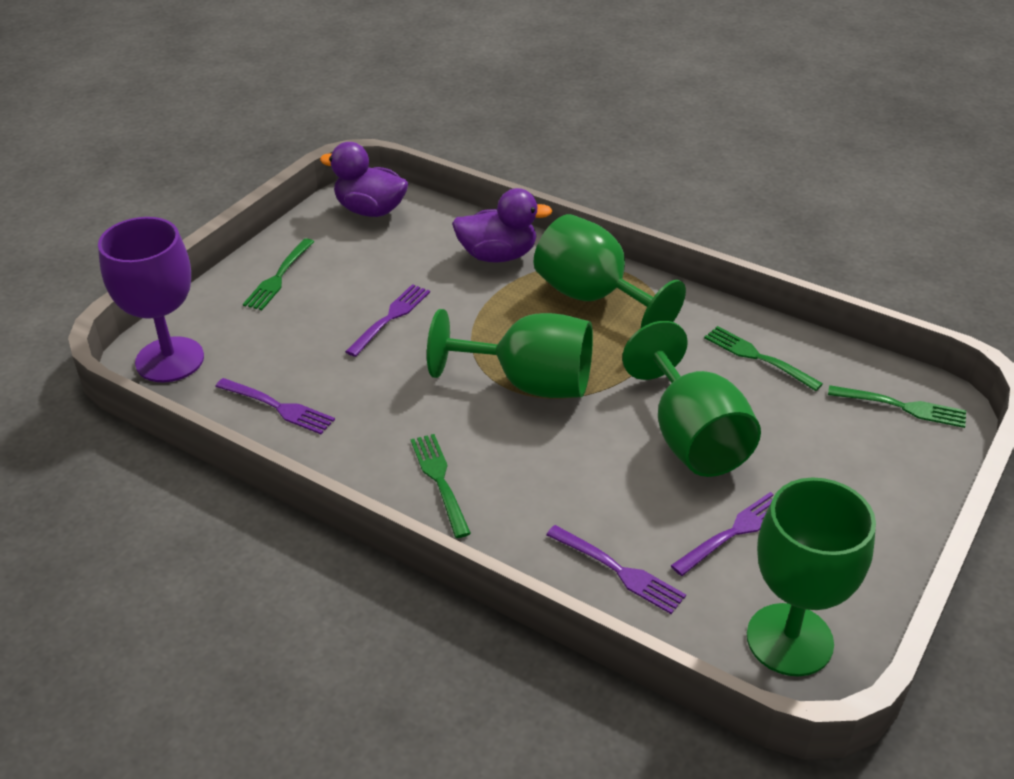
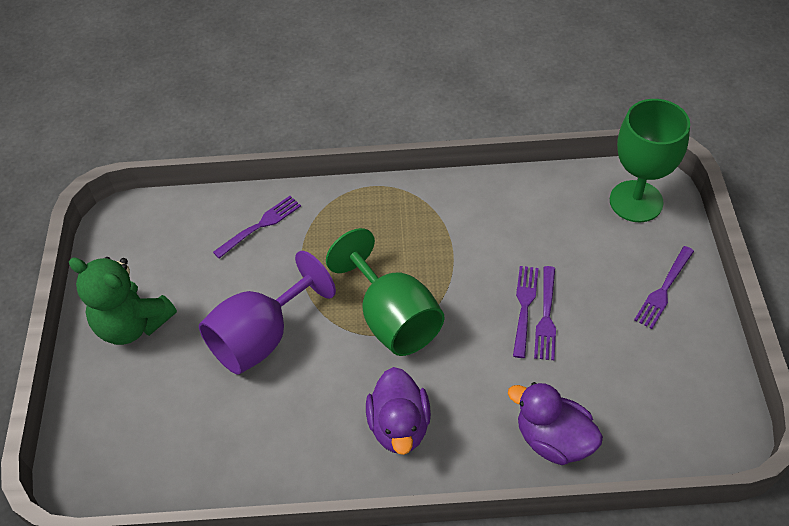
green fork: [243,238,314,310] [411,434,471,538] [704,326,823,391] [828,385,966,428] = 4 -> none = 0
green goblet: [427,309,593,398] [534,214,686,328] [622,321,761,477] [747,478,876,677] = 4 -> [326,228,444,356] [610,99,690,222] = 2
green teddy bear: none = 0 -> [69,257,177,345] = 1

